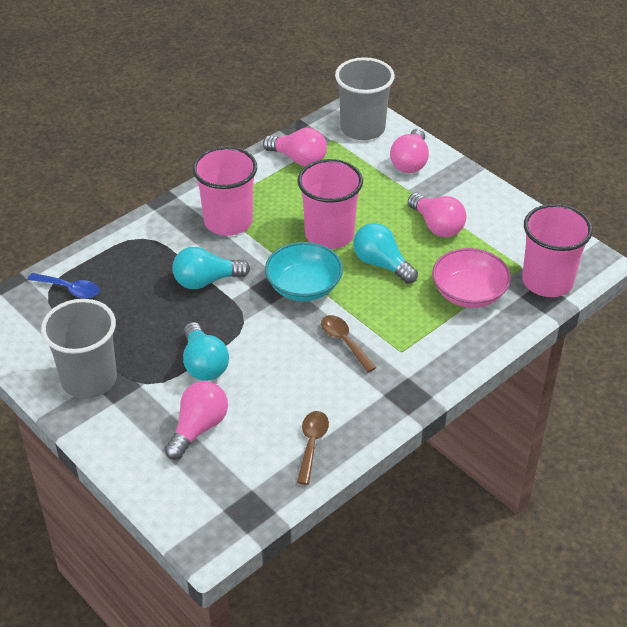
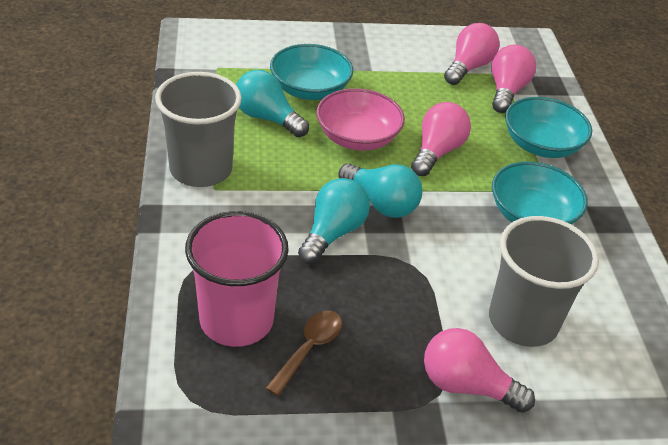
blue spoon: [28,273,100,299] = 1 -> none = 0
brown spoon: [297,411,329,485] [321,315,377,372] = 2 -> [265,311,342,396] = 1
pink cup: [192,146,257,236] [297,159,363,249] [522,204,593,297] = 3 -> [185,211,289,347] = 1
turquoise bowl: [265,242,343,301] = 1 -> [270,44,353,100] [492,161,588,225] [505,97,592,158] = 3

